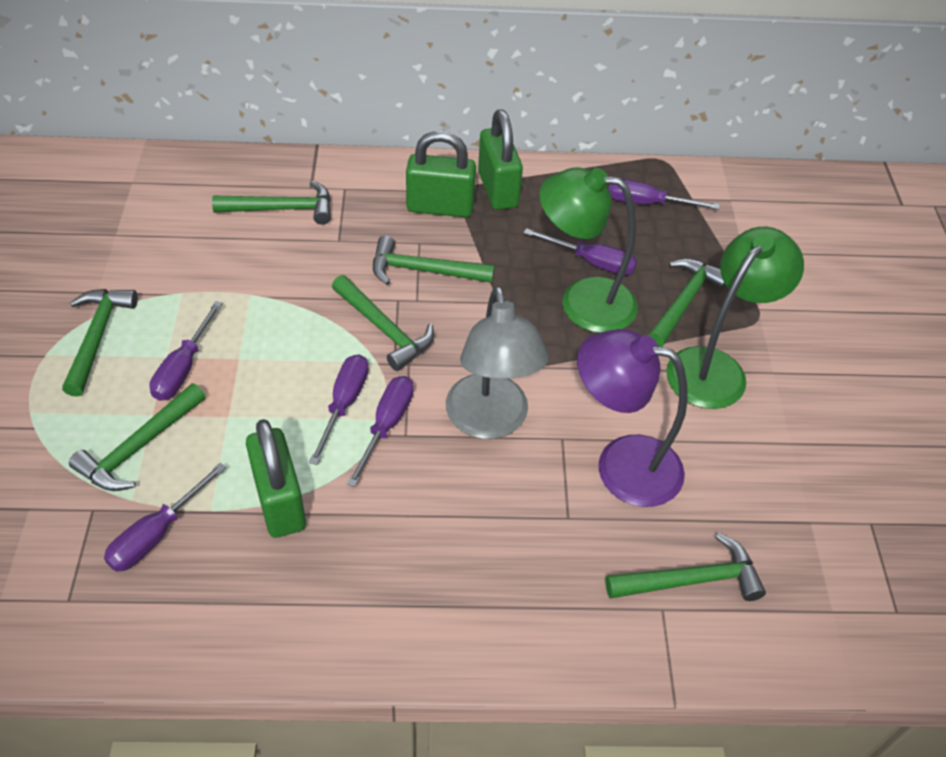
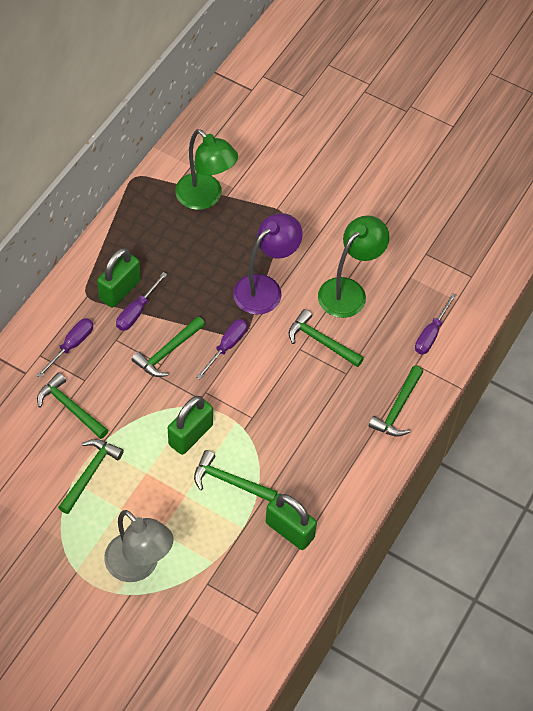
green hammer: [62,289,138,397] [69,383,206,491] [212,181,331,225] [332,275,434,371] [373,236,495,285] [605,533,766,601] [648,258,725,347] = 7 -> [37,372,108,439] [58,439,124,514] [132,316,205,377] [194,450,278,502] [289,309,364,367] [368,366,423,437] = 6
purple screwdriver: [104,463,227,572] [149,301,223,401] [309,354,369,465] [347,376,414,487] [524,228,637,275] [609,179,720,209] = 6 -> [36,318,93,378] [116,272,167,331] [196,319,247,379] [415,293,456,354] = 4

